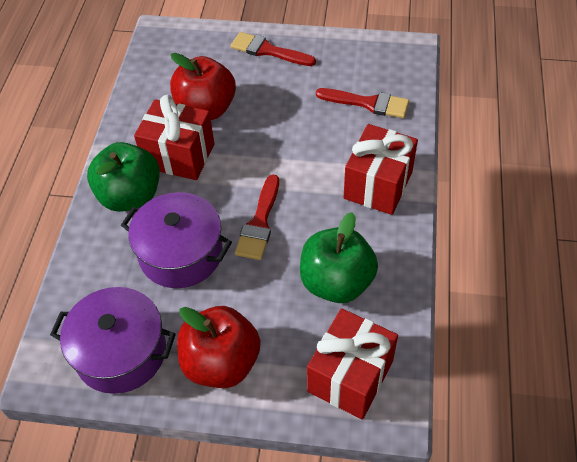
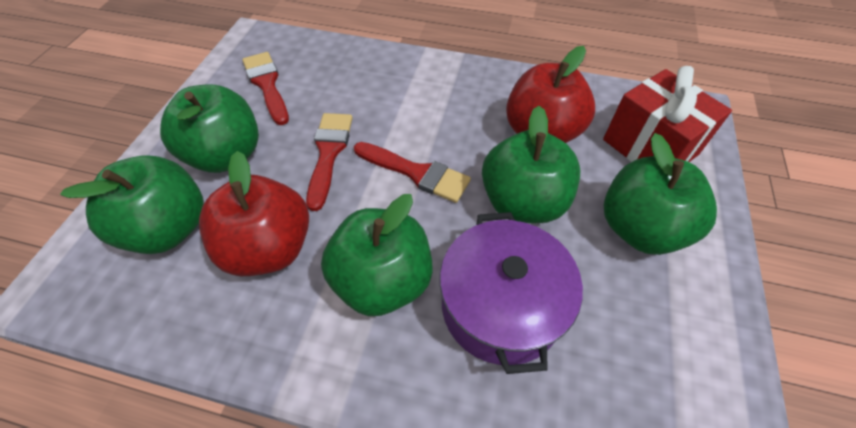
green apple: [87,142,160,212] [300,212,378,303] = 2 -> [60,155,204,254] [160,85,259,173] [321,194,433,316] [482,106,580,223] [604,133,717,255] = 5
purple pot: [50,287,176,394] [121,192,232,288] = 2 -> [440,212,583,374] = 1
red gift: [134,95,214,180] [307,308,398,420] [343,124,418,215] = 3 -> [603,66,732,162] = 1

